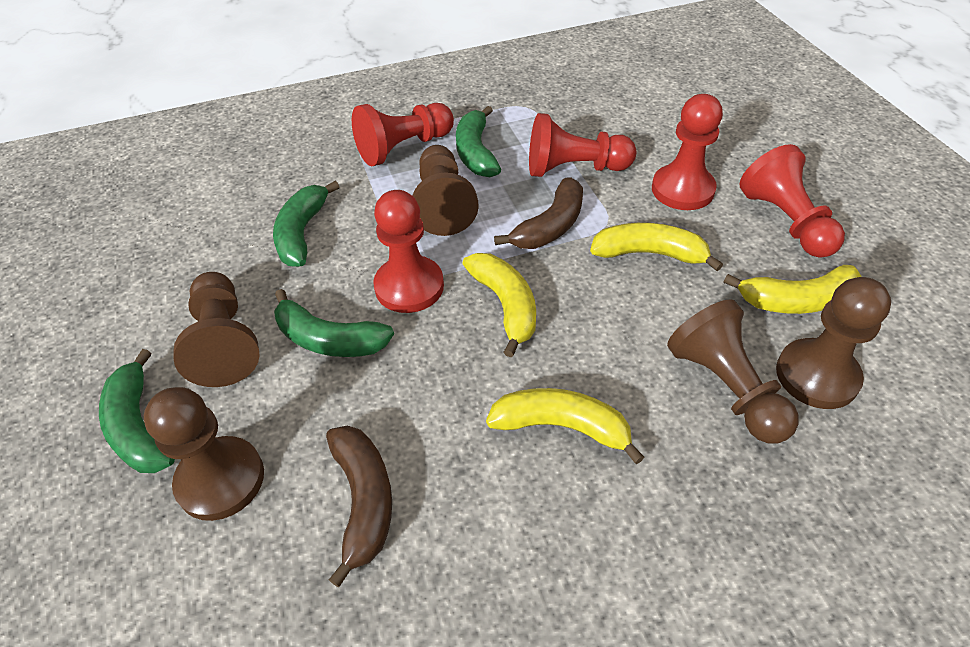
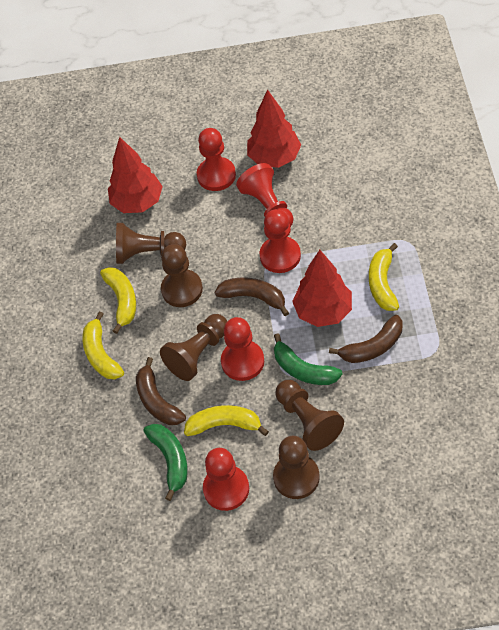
brown banana: [326,426,392,587] [494,177,583,249] = 2 -> [136,357,186,425] [215,278,289,316] [329,315,402,363] = 3
green banana: [99,349,175,473] [273,181,339,267] [274,289,394,357] [456,106,501,177] = 4 -> [144,424,188,501] [274,334,343,385] = 2
red tree: none = 0 -> [108,137,163,213] [247,89,301,168] [292,250,352,327] = 3

